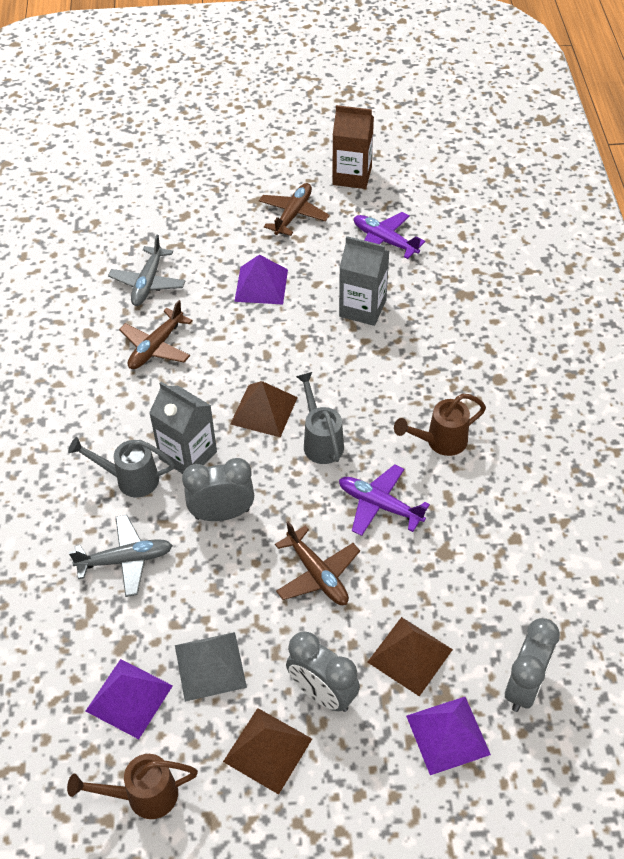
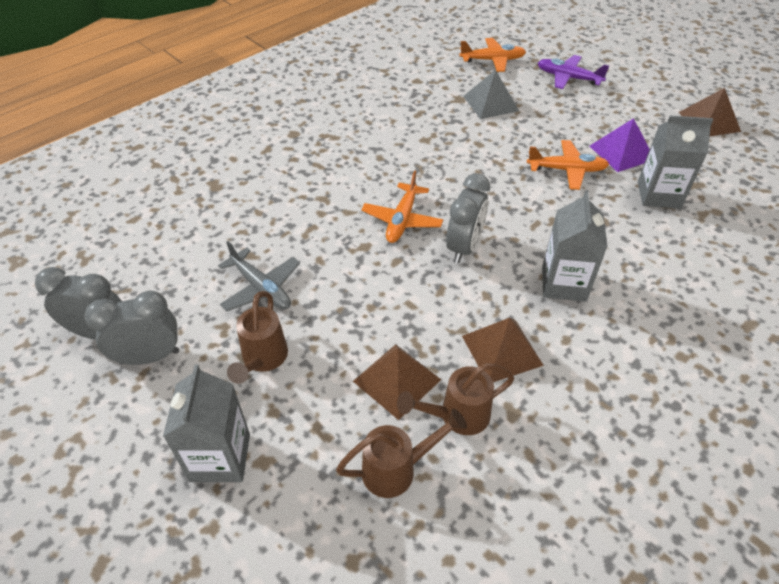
brown carton: [333,105,374,189] = 1 -> none = 0
brown plane: [119,300,193,369] [259,183,330,236] [275,521,360,605] = 3 -> none = 0
brown watering can: [67,754,198,819] [394,394,486,456] = 2 -> [227,291,288,384] [336,409,467,498] [397,363,514,435] = 3
grey carton: [149,382,217,474] [339,236,389,326] = 2 -> [163,364,250,482] [542,191,607,302] [638,116,713,209] = 3
grey plane: [69,515,173,597] [108,235,185,306] = 2 -> [218,241,300,311] = 1
grey watering can: [68,437,175,497] [296,372,344,464] = 2 -> none = 0
orange plane: none = 0 -> [361,170,443,243] [459,38,526,72] [527,140,609,190] = 3
purple plane: [339,464,430,536] [354,212,425,259] = 2 -> [538,55,609,89] = 1
purple pyramid: [86,659,173,739] [234,255,288,304] [406,697,491,775] = 3 -> [590,118,650,172] = 1

